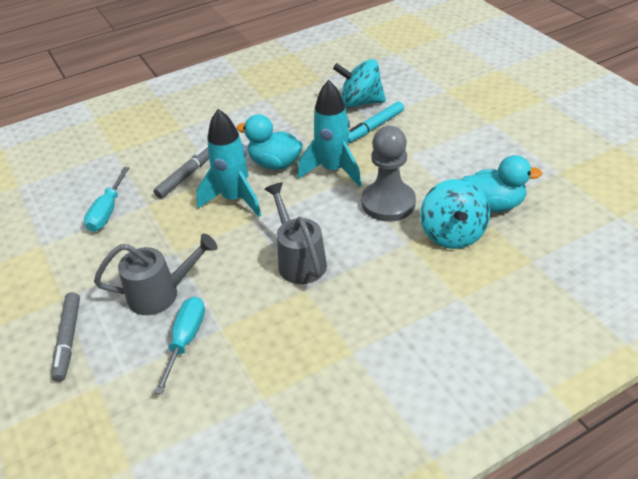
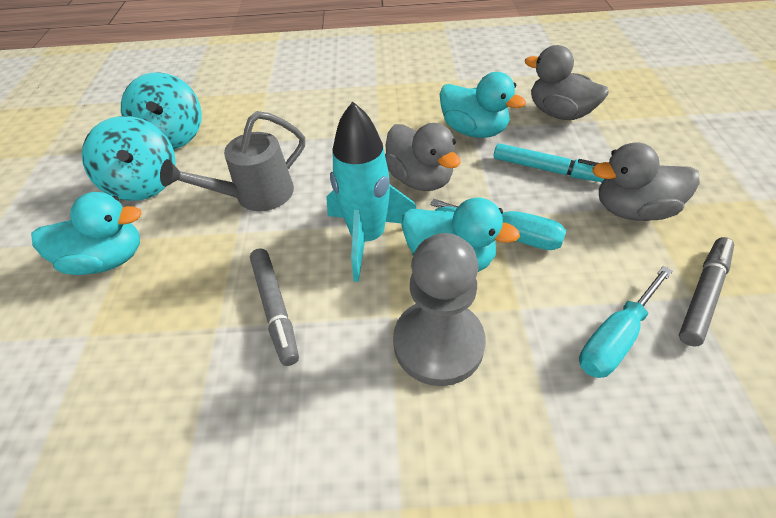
grey duck: none = 0 -> [385,123,461,191] [525,45,609,120] [592,142,700,221] = 3
grey watering can: [94,234,217,315] [264,182,327,284] = 2 -> [160,111,305,211] = 1
turquoise duck: [236,114,303,170] [462,155,542,212] = 2 -> [31,192,142,275] [401,197,520,272] [440,72,526,138] = 3
turquoise rocket: [196,109,261,217] [298,80,361,187] = 2 -> [326,101,416,282] = 1

